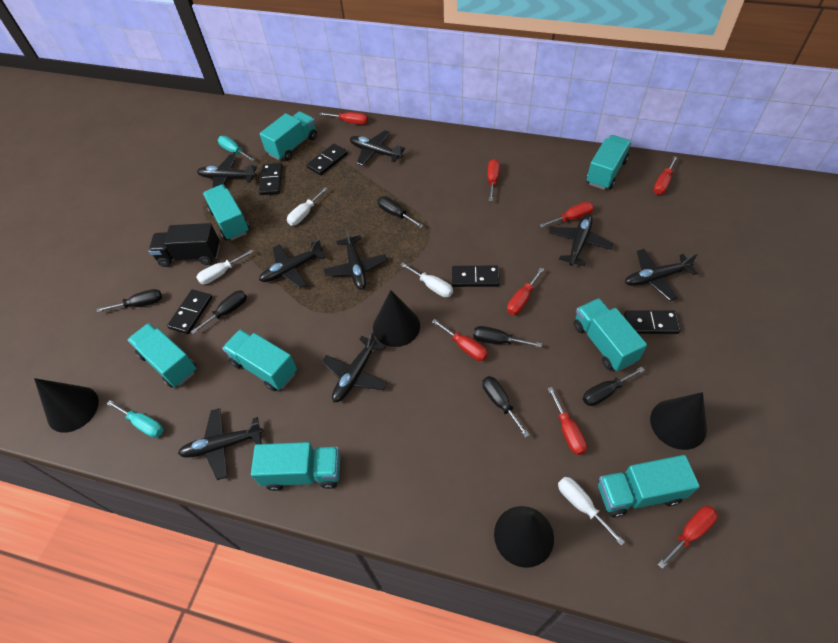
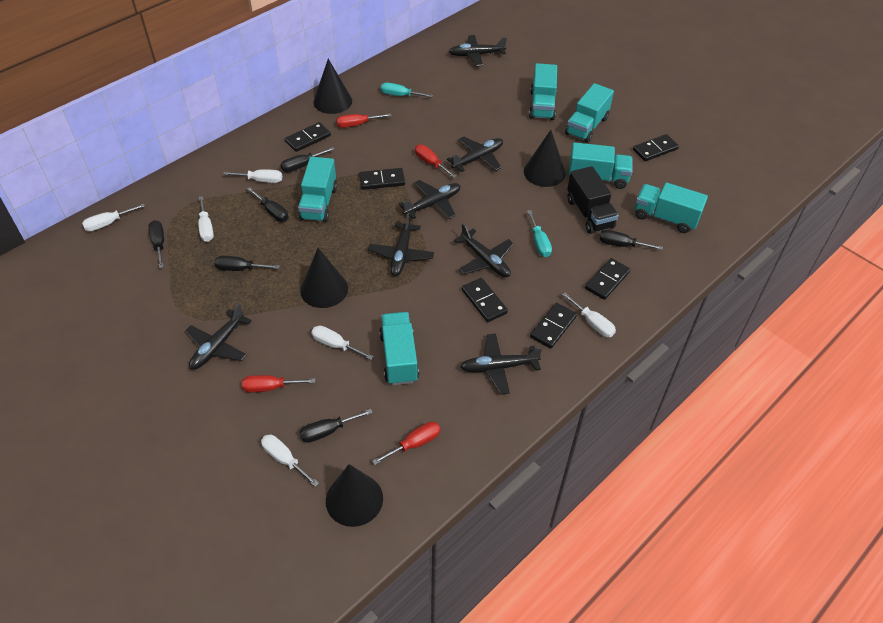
black domino: [167,290,212,334] [259,163,283,195] [307,144,348,176] [452,265,500,287] [624,310,681,334] = 5 -> [285,122,331,152] [359,168,405,190] [462,278,508,322] [530,303,577,349] [585,258,631,300] [633,134,679,161] = 6
black plane: [178,408,263,480] [197,155,257,188] [259,239,326,288] [322,330,387,402] [324,227,387,290] [350,130,405,166] [549,214,613,266] [625,249,698,301] = 8 -> [185,303,252,370] [368,213,434,276] [399,180,460,219] [447,136,503,172] [449,35,507,66] [454,223,514,277] [460,334,542,395] = 7
red screwdriver: [319,112,368,125] [432,319,488,361] [488,159,500,201] [507,267,544,315] [540,202,594,228] [547,387,587,455] [653,156,678,195] [658,506,718,569] = 8 -> [242,375,315,392] [336,113,391,128] [372,422,440,465] [415,145,457,178] = 4
turquoise truck: [128,323,196,388] [203,185,250,241] [222,329,297,391] [251,442,340,491] [260,111,317,161] [574,298,647,371] [586,135,631,190] [598,455,700,518] = 8 -> [298,157,337,222] [379,312,419,385] [529,63,557,120] [565,83,614,142] [569,142,633,189] [635,182,708,233] = 6
white screwdriver: [196,249,253,284] [287,187,328,225] [401,263,453,297] [558,477,625,546] = 4 -> [82,204,145,231] [198,196,214,242] [223,169,282,183] [261,435,319,487] [311,326,374,360] [562,293,616,337] = 6

